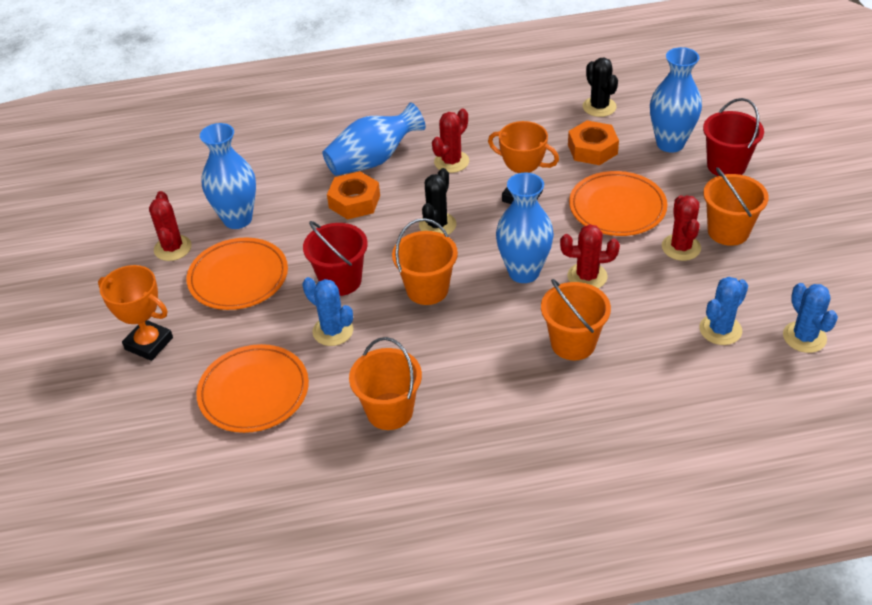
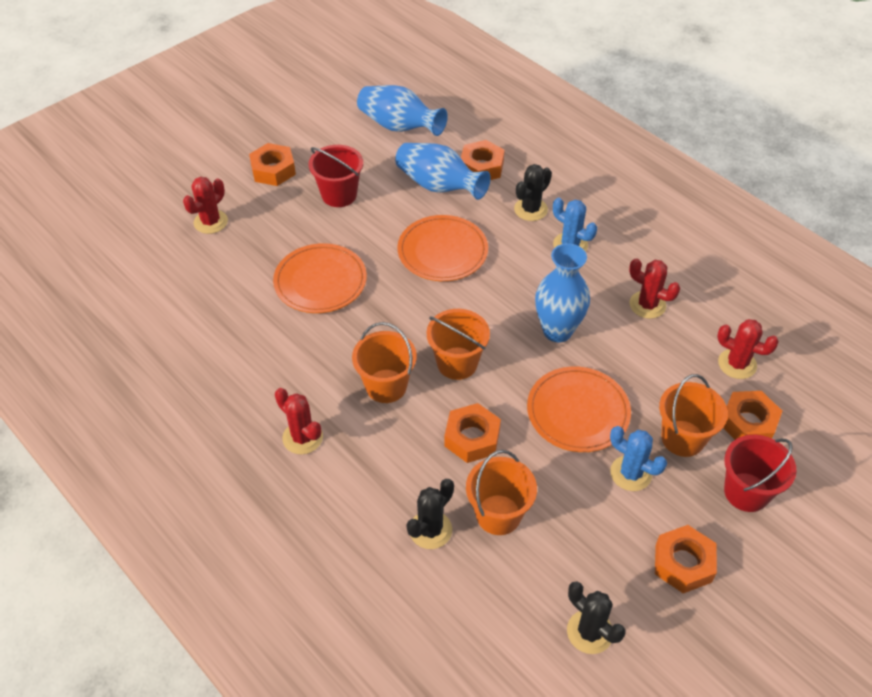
black cactus: [419,168,456,235] [583,58,618,117] = 2 -> [406,479,454,549] [514,164,552,221] [567,581,626,654] = 3
blue cactus: [302,277,353,346] [699,277,748,345] [783,283,838,353] = 3 -> [553,198,597,252] [610,426,667,491] = 2
blue vase: [200,123,256,229] [322,102,425,176] [496,173,554,283] [650,47,702,152] = 4 -> [357,85,448,136] [395,143,491,200] [535,243,590,342] = 3
orange nut: [327,171,380,220] [568,120,619,165] = 2 -> [249,143,296,186] [444,403,501,463] [461,140,505,180] [655,525,717,593] [723,391,782,440] = 5
orange trophy: [98,265,173,361] [488,121,559,204] = 2 -> none = 0

